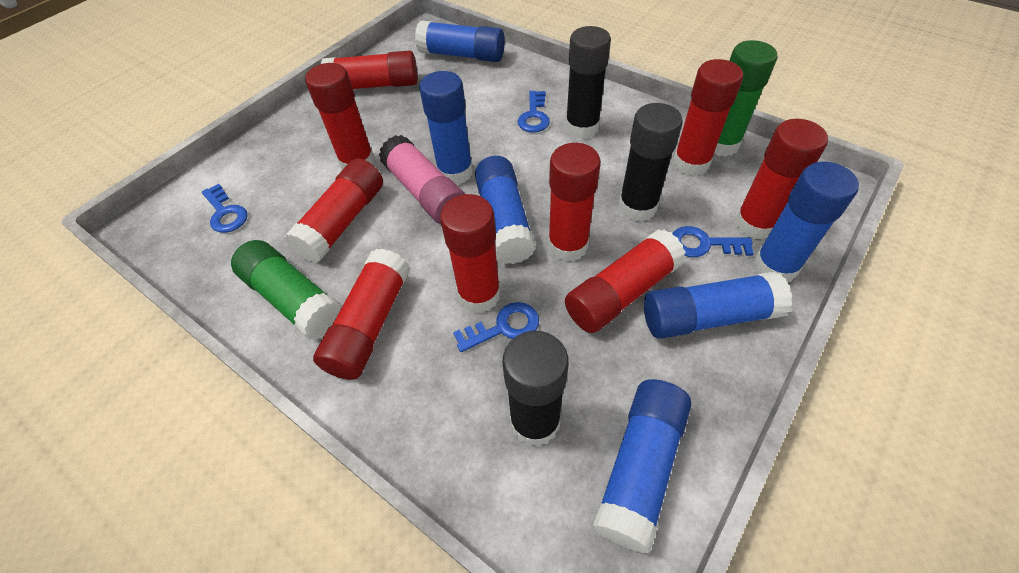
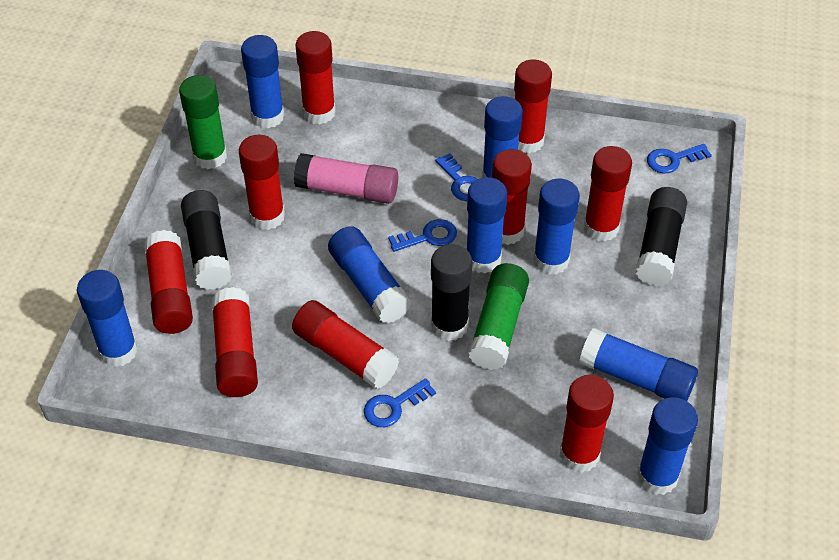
blue glue stick: [415,21,505,62] [419,71,473,185] [475,156,536,264] [593,379,691,554] [644,271,792,339] [753,162,859,282] = 6 -> [77,270,138,367] [241,35,284,128] [328,226,411,324] [467,177,507,273] [482,96,523,178] [533,179,580,275] [579,328,698,401] [637,397,698,495] = 8

